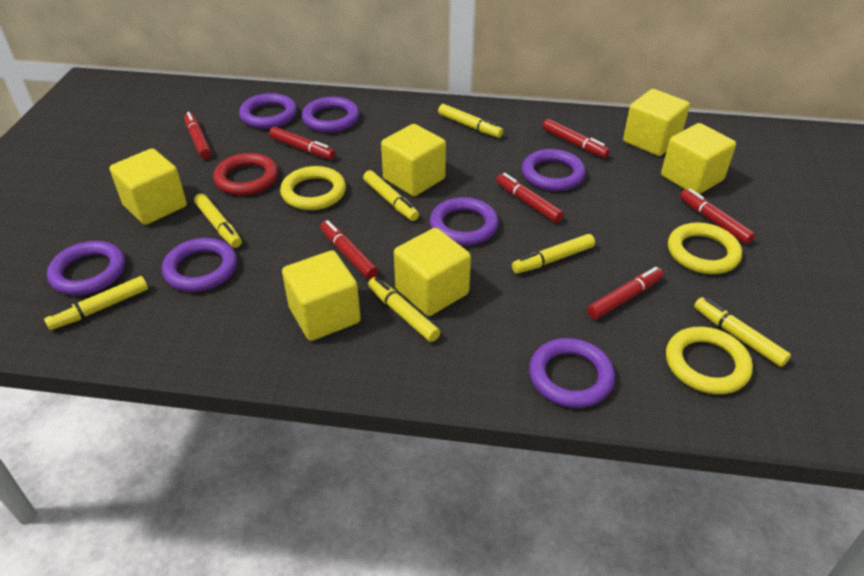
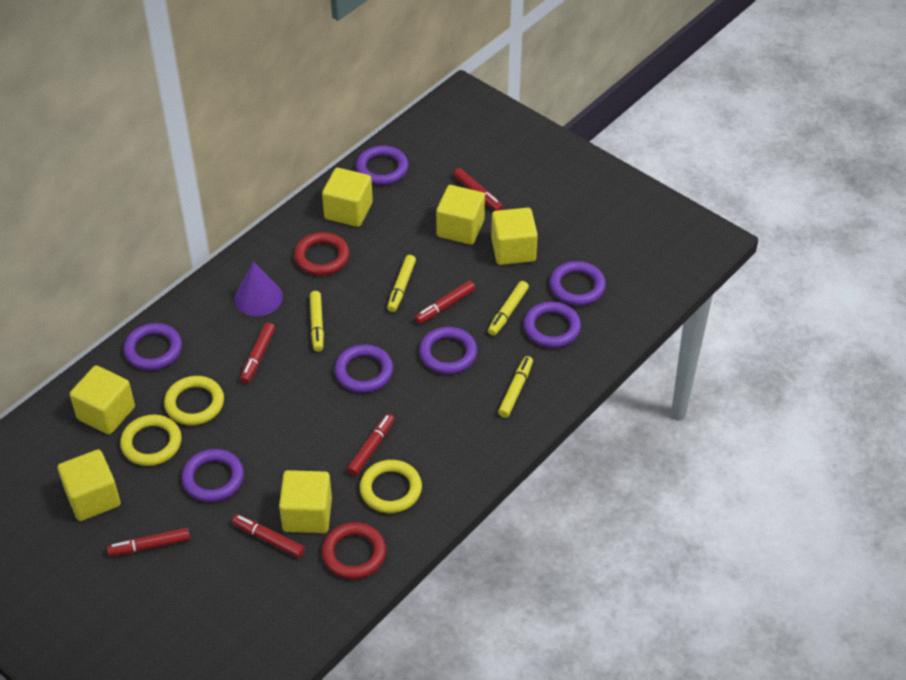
purple cone: none = 0 -> [234,262,283,316] = 1
red marker: [184,112,212,159] [269,127,335,160] [320,220,378,279] [496,173,564,223] [542,119,610,158] [587,267,663,319] [680,189,755,244] = 7 -> [107,528,190,556] [232,514,305,558] [240,323,275,384] [347,414,394,476] [415,281,475,324] [453,168,503,211] = 6
red ring: [213,153,278,195] = 1 -> [294,232,349,275] [322,522,386,579] = 2
yellow marker: [44,276,148,330] [194,193,242,248] [363,170,419,221] [368,277,440,342] [438,104,503,138] [512,234,595,274] [694,297,791,367] = 7 -> [310,291,324,352] [387,255,416,312] [488,281,529,336] [498,356,533,418] = 4

